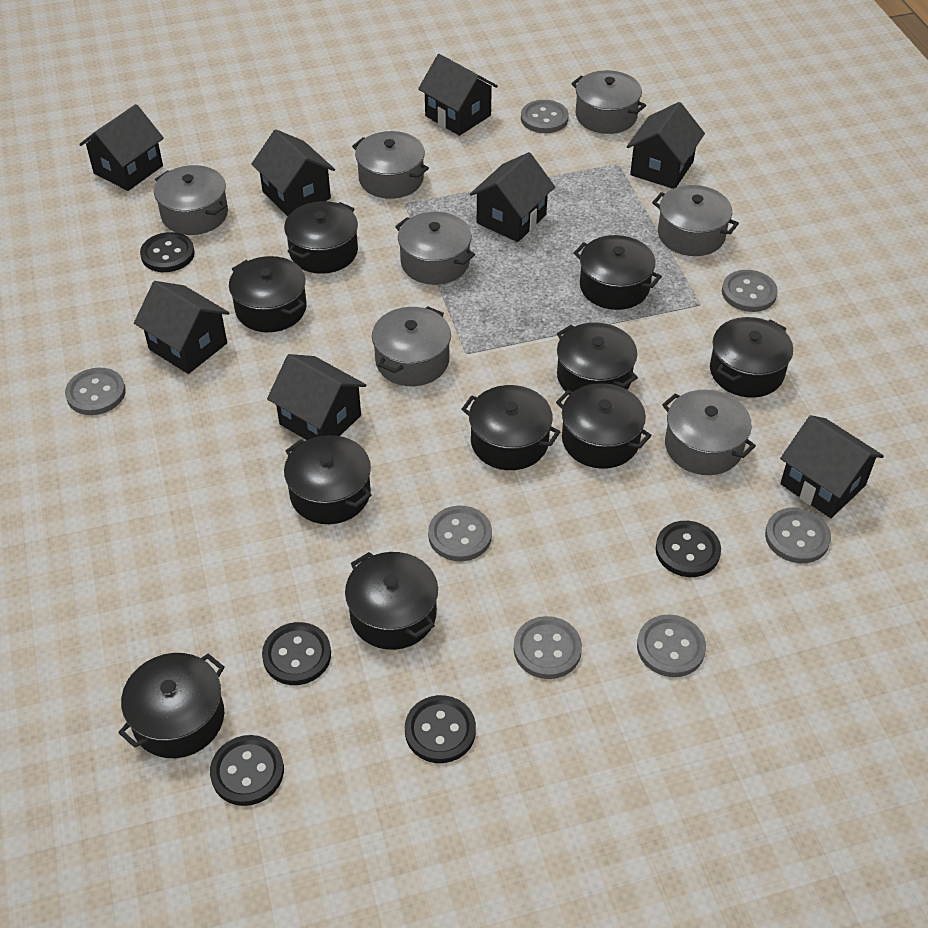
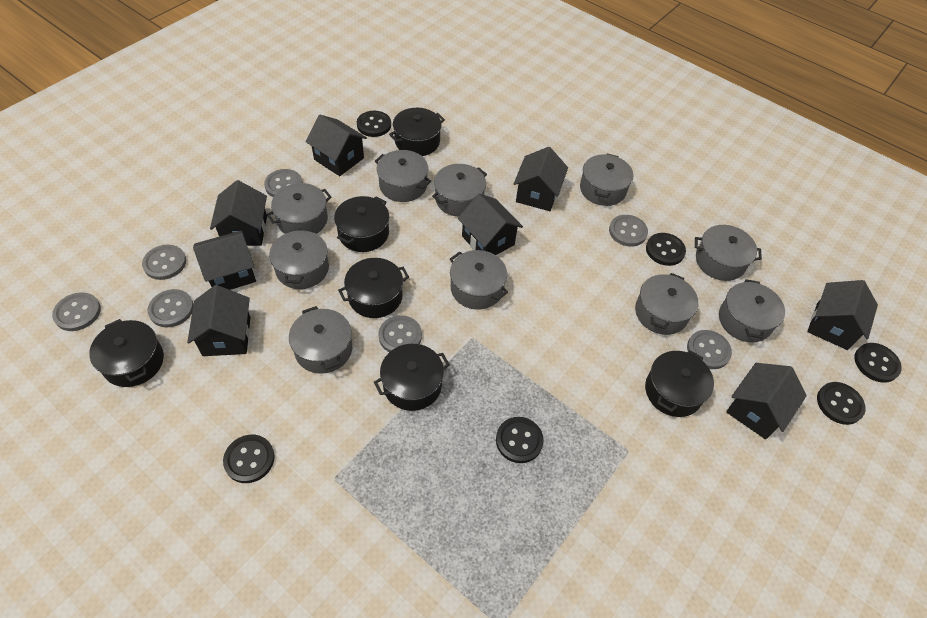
black button: [140,232,195,272] [210,735,284,806] [262,622,331,685] [405,695,476,763] [656,521,721,577] = 5 -> [223,435,275,483] [357,111,391,137] [496,417,544,463] [646,233,686,266] [817,382,866,425] [854,343,902,383] = 6
black pot: [118,653,225,758] [229,256,307,332] [284,201,358,274] [284,435,371,524] [345,552,438,650] [462,385,560,470] [556,383,652,469] [557,323,638,395] [573,235,662,310] [710,317,793,398] = 10 -> [89,319,164,387] [334,196,389,252] [338,258,409,318] [374,344,450,411] [389,108,445,156] [645,350,714,417] = 6
grey pot: [154,165,228,235] [352,131,429,199] [372,306,451,386] [395,212,475,285] [571,70,646,134] [652,185,739,256] [662,390,756,475] = 7 -> [266,183,332,234] [269,228,329,289] [289,306,352,374] [375,150,431,202] [432,164,487,217] [450,250,508,310] [580,154,633,206] [635,273,698,335] [695,225,762,281] [719,279,785,343] = 10

